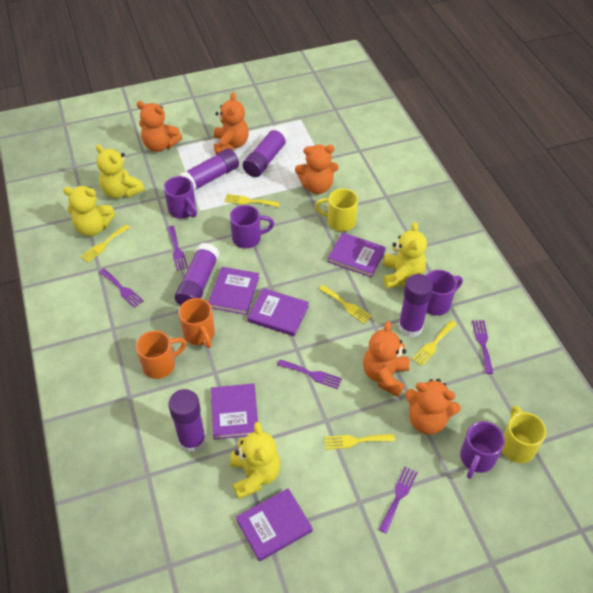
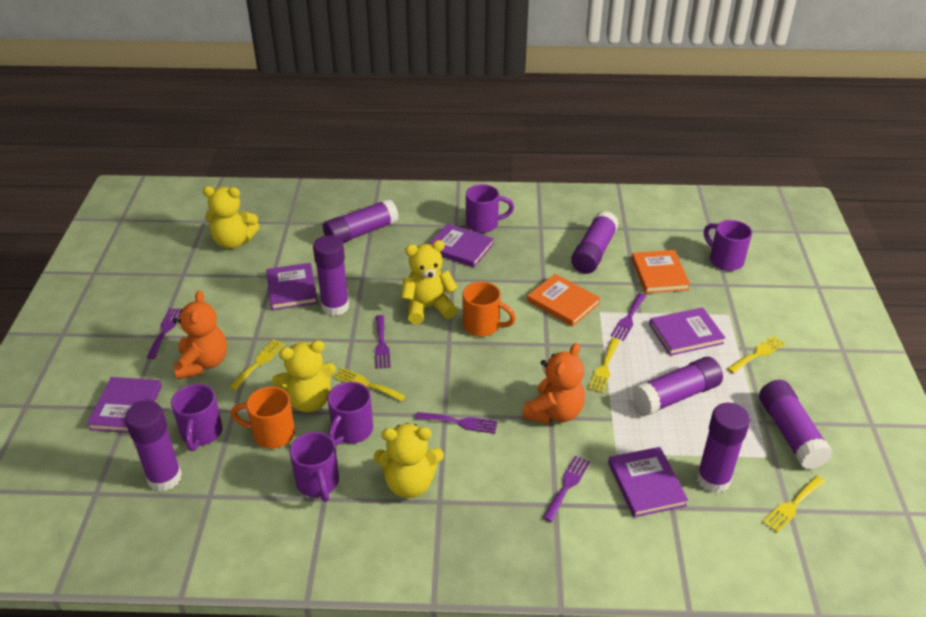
orange book: none = 0 -> [527,274,600,327] [631,250,690,293] = 2
orange teddy bear: [137,101,182,152] [214,92,249,154] [295,145,339,194] [363,321,410,397] [405,379,460,435] = 5 -> [173,290,227,379] [523,343,585,424] = 2
purple glue stick: [168,389,206,453] [175,243,219,306] [178,148,239,191] [243,126,289,177] [398,274,433,337] = 5 -> [125,401,182,491] [313,235,349,316] [323,198,399,243] [571,211,619,274] [632,357,723,415] [697,403,750,493] [759,380,833,469] = 7
purple mug: [164,176,197,219] [230,205,274,248] [426,270,463,316] [460,421,505,479] = 4 -> [171,384,223,451] [290,432,339,502] [328,382,373,446] [466,184,514,233] [704,220,752,271] = 5
yellow mug: [315,189,358,231] [502,405,547,463] = 2 -> none = 0

